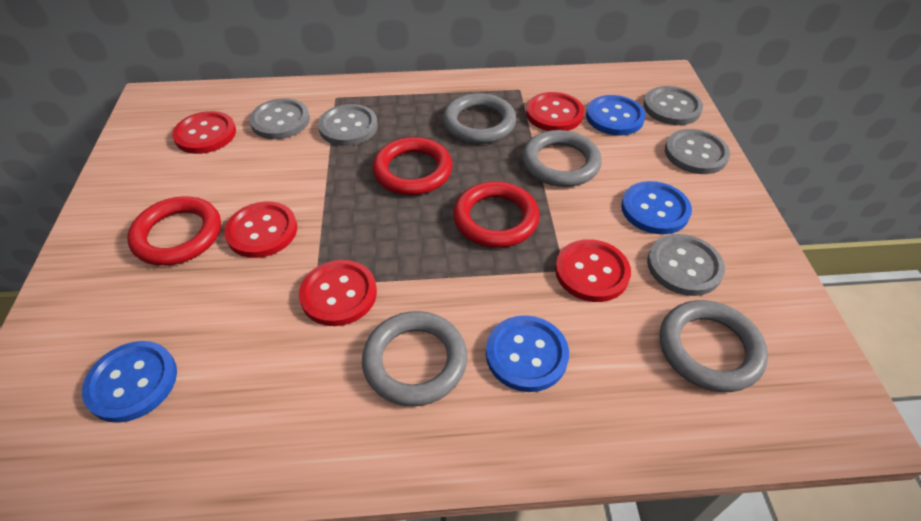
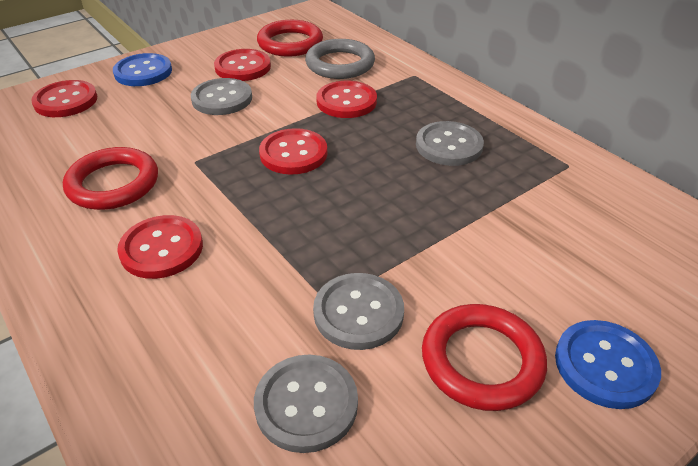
blue button: [82,341,177,423] [486,315,569,392] [586,95,646,135] [621,181,692,234] = 4 -> [113,53,172,86] [555,320,661,409] = 2
grey button: [249,98,310,139] [318,104,378,146] [643,86,703,125] [647,234,725,296] [665,129,730,174] = 5 -> [191,78,252,115] [254,355,358,453] [313,273,404,350] [416,121,484,166] = 4
grey ring: [362,311,467,406] [443,93,516,144] [522,130,602,187] [660,300,768,392] = 4 -> [305,39,375,79] = 1

